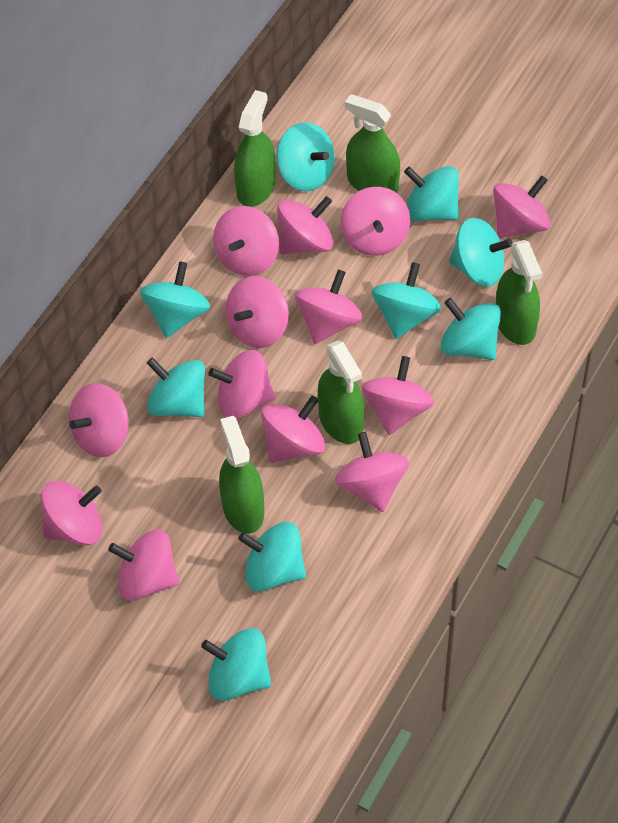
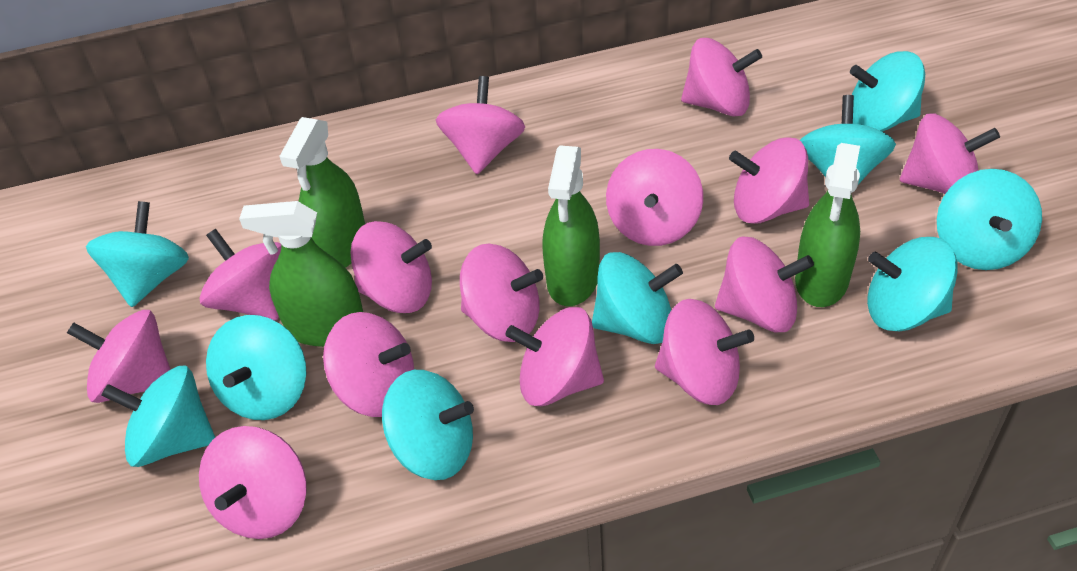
green spray bottle: [219,416,264,534] [234,90,276,207] [317,340,364,444] [345,94,400,193] [496,240,542,345] = 5 -> [239,201,363,347] [279,117,365,268] [543,145,600,306] [795,143,860,307] = 4
pink spinning top: [41,481,103,545] [69,383,129,457] [108,530,179,601] [208,350,275,420] [213,206,279,276] [226,276,289,348] [261,396,325,463] [277,196,333,255] [295,269,363,344] [335,432,409,512] [341,187,410,256] [362,356,434,435] [493,175,551,238] = 13 -> [67,310,171,403] [199,426,307,539] [200,229,281,320] [323,312,414,417] [350,221,432,313] [436,76,525,174] [460,244,543,342] [505,307,604,406] [606,149,703,246] [655,299,754,405] [681,38,762,117] [715,237,814,332] [729,137,809,224] [900,114,1000,194] = 14

